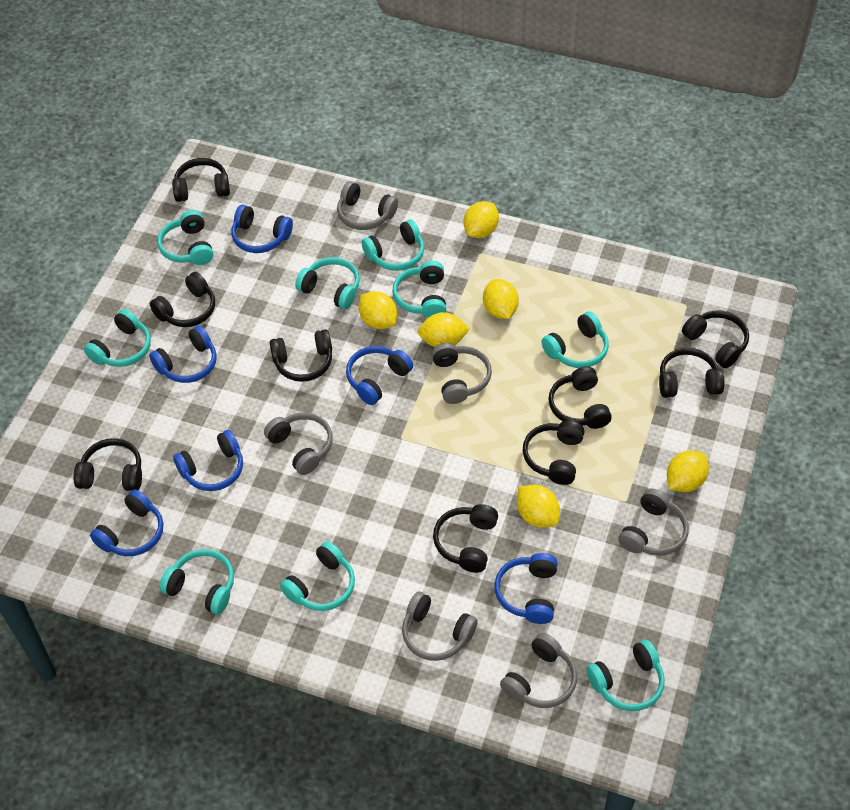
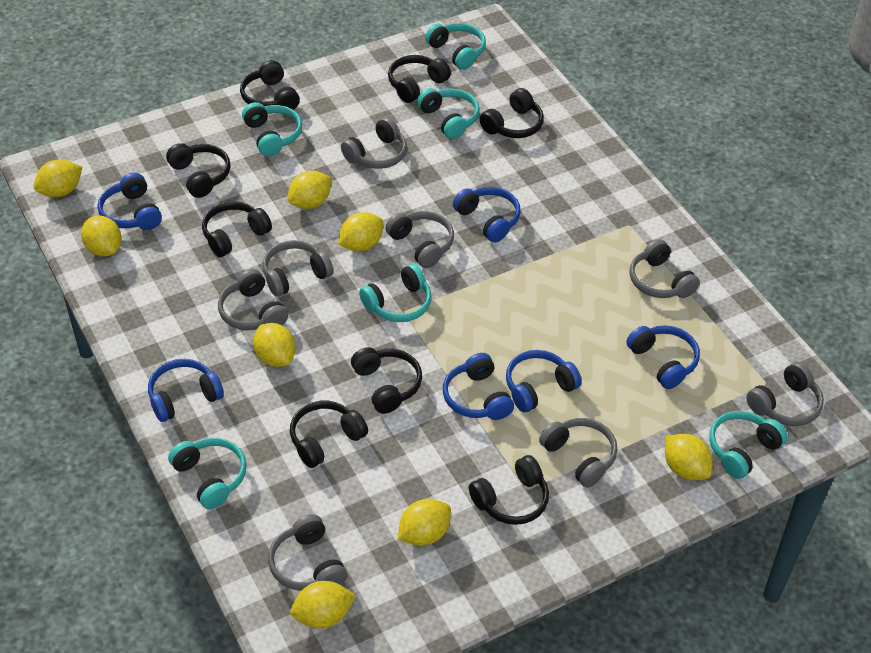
black headphones: [73,438,142,491] [150,272,215,327] [172,158,230,202] [270,329,332,382] [433,504,498,573] [523,420,584,485] [548,366,612,429] [659,348,725,398] [682,310,749,368] = 9 -> [166,143,231,198] [202,201,272,257] [240,60,300,110] [290,401,368,468] [351,347,422,414] [388,55,451,103] [469,455,549,525] [480,88,544,138] = 8
grey headphones: [264,412,333,475] [337,181,398,230] [402,592,478,661] [432,343,492,404] [500,633,577,708] [619,488,689,556] = 6 -> [218,269,288,330] [263,240,333,297] [268,514,347,591] [341,117,407,169] [385,211,454,268] [539,418,617,487] [630,239,700,298] [746,362,824,426] = 8
turquoise headphones: [84,309,151,367] [157,210,213,265] [159,549,234,614] [280,541,355,611] [295,257,360,310] [362,219,424,271] [392,261,446,318] [542,311,609,368] [586,640,665,711] = 9 -> [168,438,247,509] [242,102,302,156] [359,264,432,322] [417,88,480,139] [425,23,486,70] [709,411,787,479] = 6
yellow lemon: [359,291,397,329] [418,312,470,347] [463,201,499,238] [483,279,519,319] [517,485,560,527] [667,450,709,492] = 6 -> [34,159,82,197] [81,216,122,257] [253,323,296,367] [288,171,331,209] [290,581,356,629] [338,212,383,251] [398,499,451,546] [665,434,713,480] = 8

